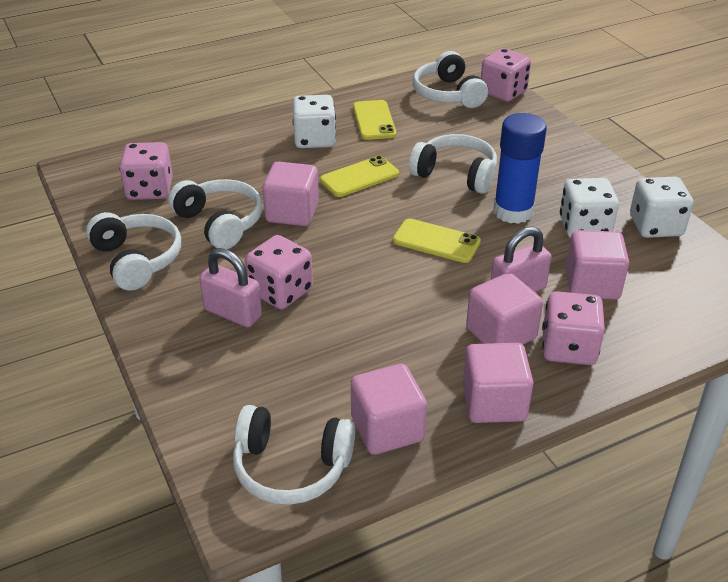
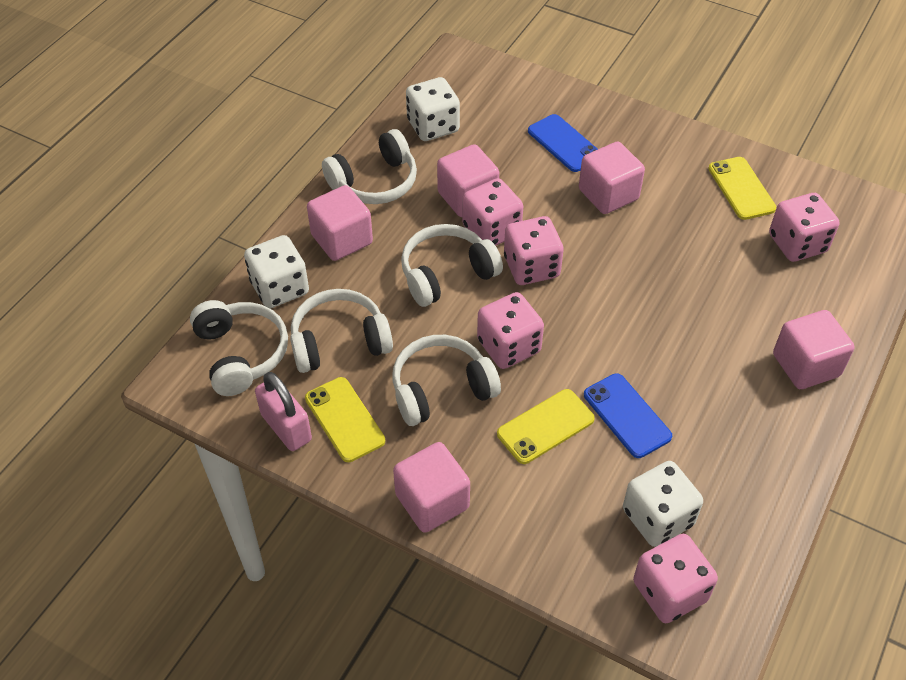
blue glue stick: [494,113,547,224] = 1 -> none = 0
blue phone: none = 0 -> [528,114,598,172] [584,373,672,458] = 2
pink dice: [119,142,173,200] [245,235,313,309] [481,48,531,102] [542,291,605,365] = 4 -> [462,178,523,246] [477,292,544,369] [504,216,564,285] [633,534,718,623] [769,193,839,262] = 5
pink padlock: [199,248,262,327] [491,226,552,292] = 2 -> [255,372,312,451] = 1

